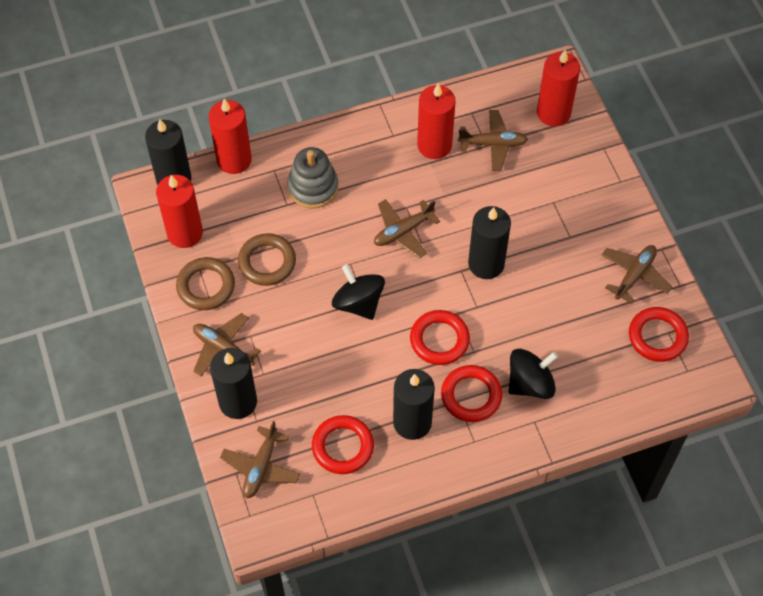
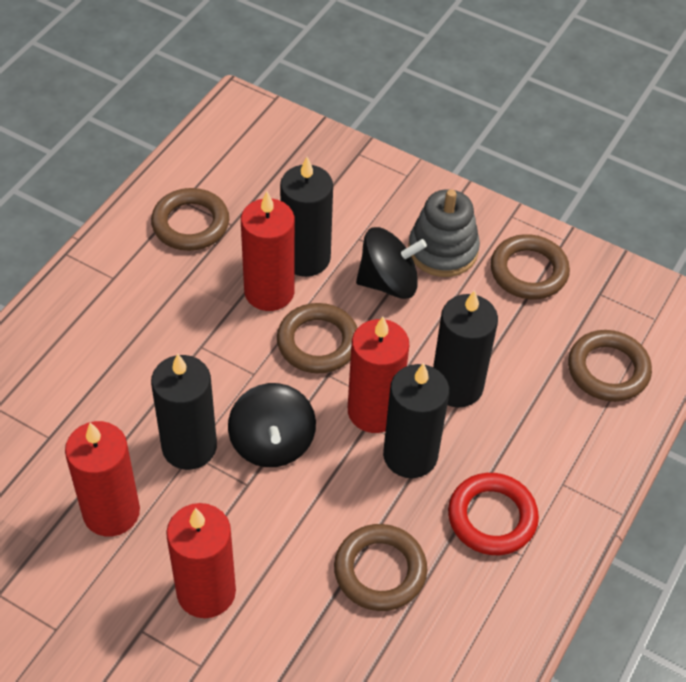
brown plane: [193,313,261,376] [220,421,300,498] [374,199,440,258] [458,110,528,171] [602,245,672,304] = 5 -> none = 0
brown ring: [176,257,235,310] [238,233,296,286] = 2 -> [151,188,229,251] [277,303,357,374] [334,524,427,611] [491,234,570,299] [568,330,652,402] = 5
red ring: [312,415,374,474] [410,310,470,365] [441,365,502,422] [629,307,689,362] = 4 -> [448,473,539,555] = 1

